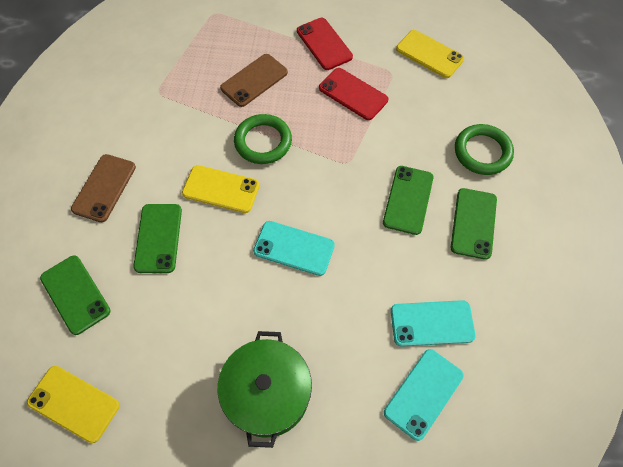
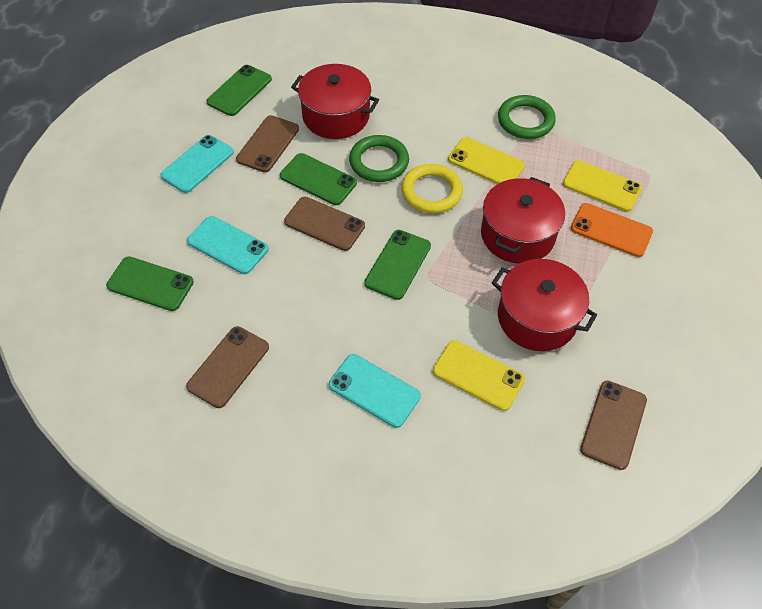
brown phone: [71,154,136,222] [220,54,288,107] = 2 -> [186,326,269,408] [236,115,299,173] [284,197,365,251] [580,380,647,470] = 4
green pot: [218,331,312,448] = 1 -> none = 0
orange phone: none = 0 -> [571,203,653,257] = 1
red phone: [297,18,353,70] [319,68,388,120] = 2 -> none = 0
red pot: none = 0 -> [291,64,379,139] [481,177,565,264] [492,259,597,351] = 3
yellow ring: none = 0 -> [401,164,463,213] = 1

